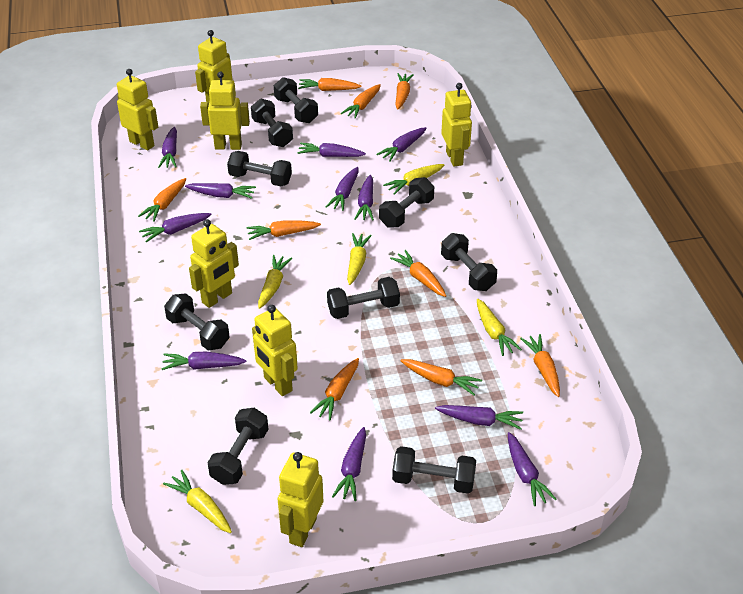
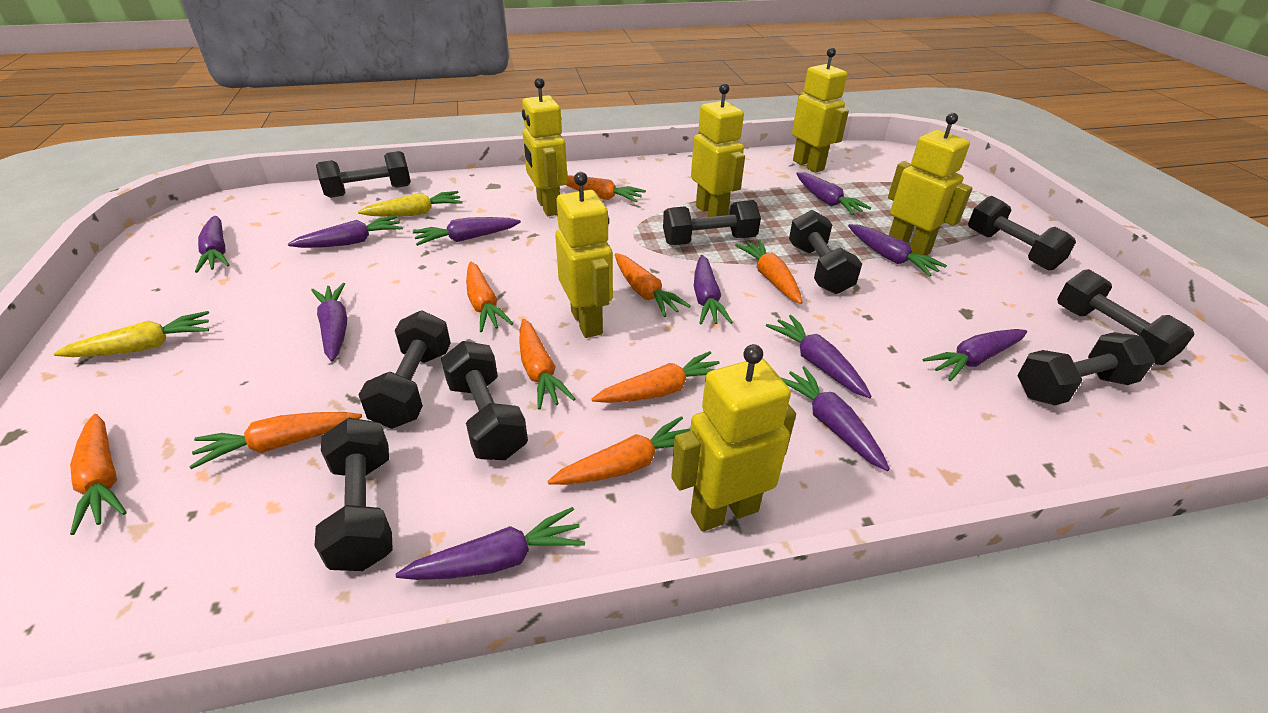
yellow carrot: [163,470,232,533] [258,255,292,309] [347,233,372,285] [383,164,444,195] [477,299,522,356] = 5 -> [54,311,209,357] [358,191,463,217] = 2
yellow robot: [117,69,158,150] [189,219,239,308] [195,30,232,104] [200,71,250,150] [252,305,298,396] [278,452,323,547] [441,83,472,167] = 7 -> [522,78,568,216] [555,172,613,338] [671,344,796,532] [691,83,745,217] [792,48,849,173] [888,113,973,255] = 6

